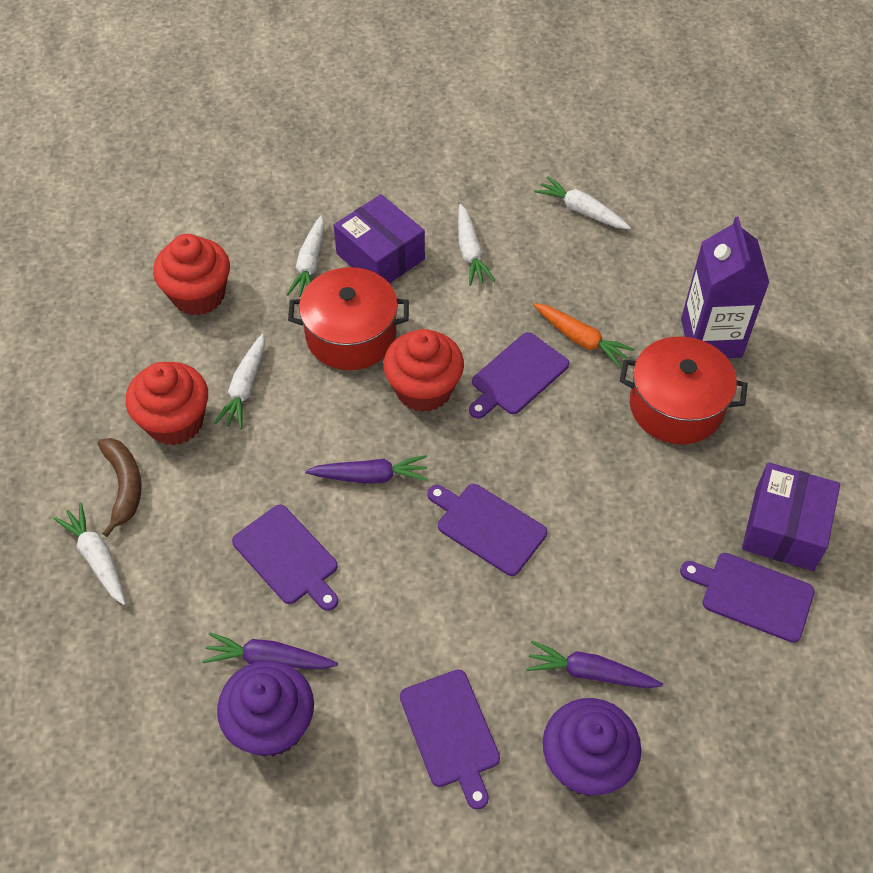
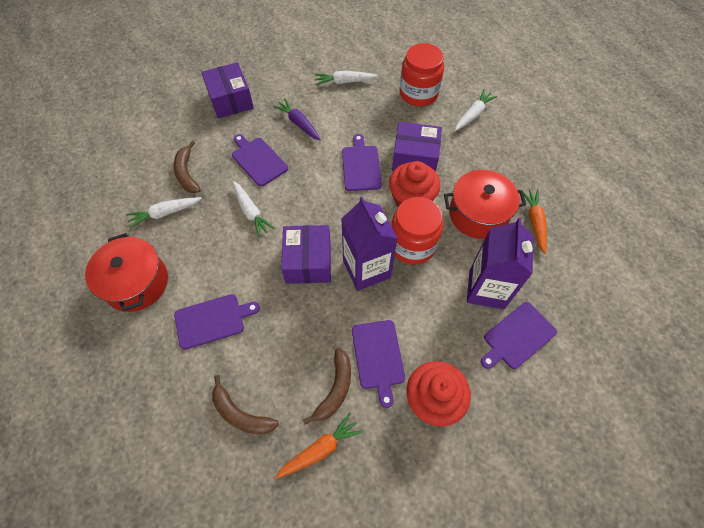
brown banana: [98,438,142,537] = 1 -> [174,141,201,193] [212,375,279,434] [303,348,351,425] = 3
orange carrot: [533,303,635,368] = 1 -> [275,413,363,479] [523,190,547,254] = 2
purple box: [334,194,425,283] [742,462,840,571] = 2 -> [201,62,254,119] [281,225,331,284] [392,122,442,172] = 3
purple carrot: [202,632,338,669] [305,455,428,484] [526,641,663,688] = 3 -> [273,99,321,140] = 1
purple carton: [681,217,769,358] = 1 -> [341,197,398,291] [467,218,533,309] = 2
purple cupcake: [217,660,314,757] [542,698,641,796] = 2 -> none = 0
red cupcake: [126,362,208,445] [153,234,230,315] [383,329,464,412] = 3 -> [389,161,441,207] [406,361,471,427] = 2
red jar: none = 0 -> [391,197,443,264] [399,43,444,106] = 2
white carrot: [54,503,126,605] [214,334,265,429] [286,215,325,297] [458,204,495,286] [534,176,631,229] = 5 -> [126,197,202,229] [232,181,275,237] [315,71,378,85] [455,89,497,131] = 4

